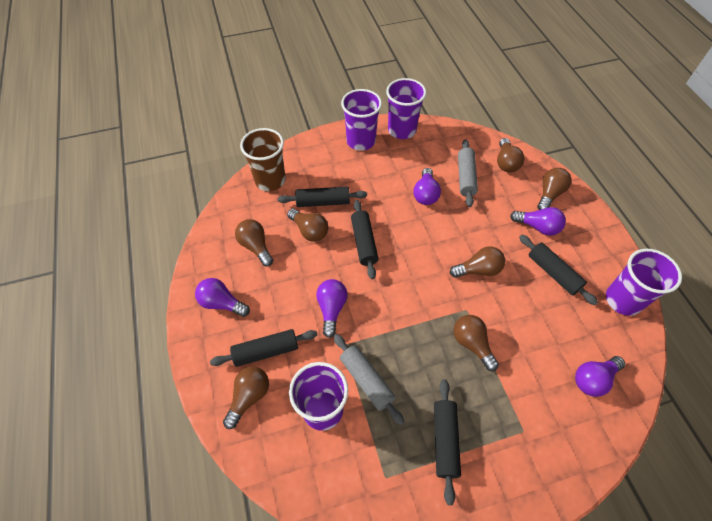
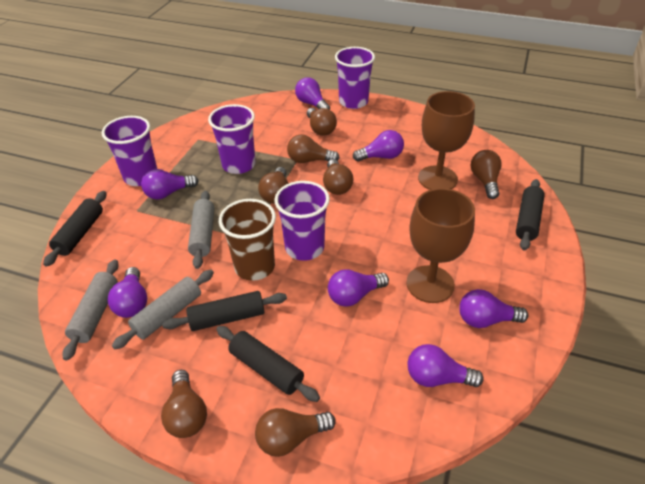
black rolling pin: [210,329,317,367] [278,187,367,207] [351,200,379,279] [434,379,461,505] [519,235,598,305] = 5 -> [43,191,106,267] [162,291,287,331] [216,326,320,402] [516,179,545,251] = 4
brown goblet: none = 0 -> [406,188,475,303] [418,91,475,190] = 2
grey rolling pin: [334,334,404,425] [458,139,478,207] = 2 -> [63,260,119,361] [112,270,214,349] [188,191,214,269] = 3
purple light bulb: [195,278,250,317] [316,279,347,338] [413,168,441,205] [510,207,566,236] [575,356,625,397] = 5 -> [108,267,147,318] [141,169,199,200] [295,78,330,110] [328,269,389,307] [353,130,404,162] [407,344,484,387] [459,289,528,328] = 7

